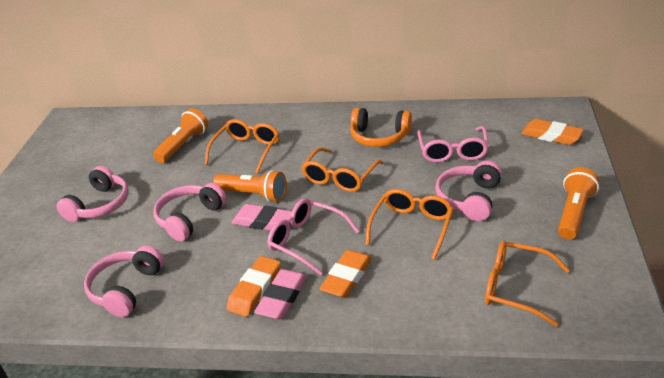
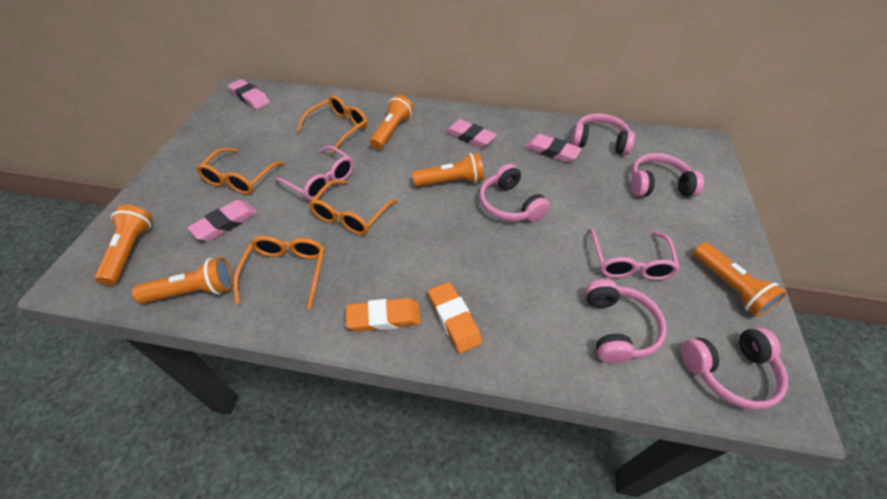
orange eraser: [227,256,281,317] [320,250,372,298] [521,119,584,145] = 3 -> [346,298,421,332] [428,282,482,353] = 2
orange flashlight: [153,108,208,163] [213,170,287,202] [558,167,599,240] = 3 -> [94,205,153,286] [132,257,233,304] [370,95,414,150] [412,153,484,187] [693,242,786,317] = 5
orange headphones: [350,107,412,147] = 1 -> none = 0
pink eraser: [232,204,292,231] [254,269,307,319] = 2 -> [187,200,257,241] [228,79,270,109] [445,119,497,148] [525,134,582,163] = 4
pink headphones: [56,166,129,222] [84,246,164,317] [153,183,227,241] [435,160,502,221] = 4 -> [479,164,550,222] [571,113,635,155] [585,279,667,364] [631,153,704,197] [681,327,788,410] = 5

